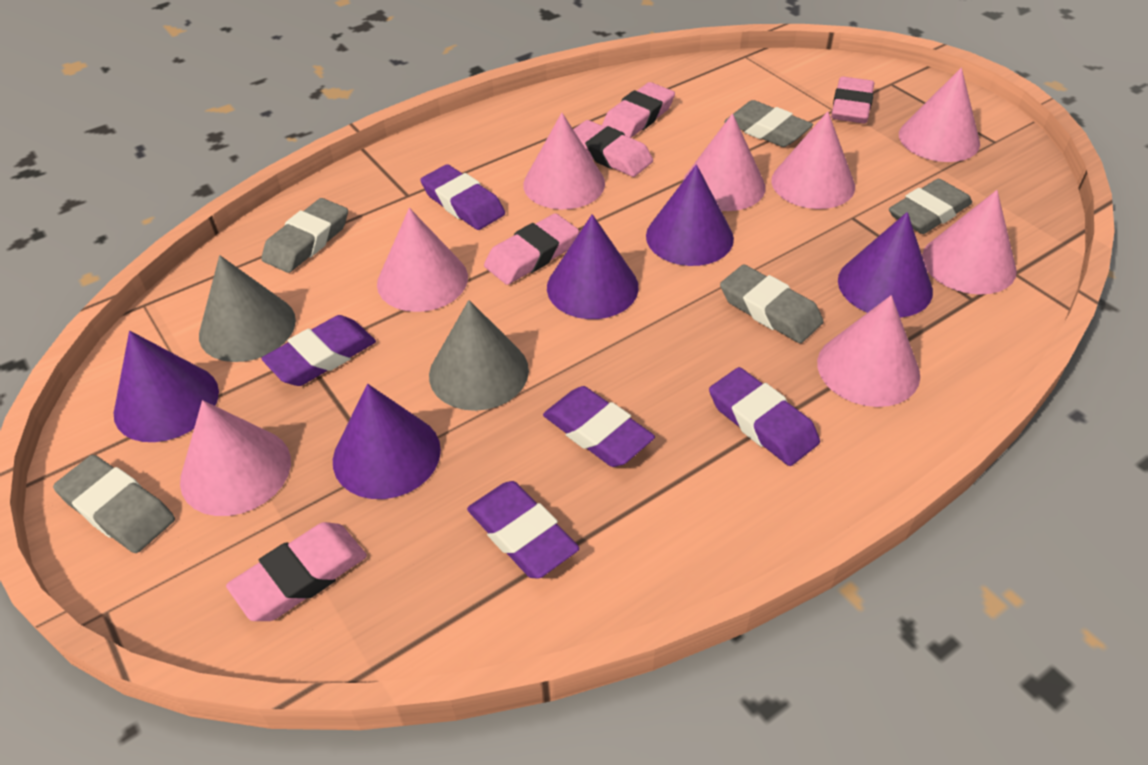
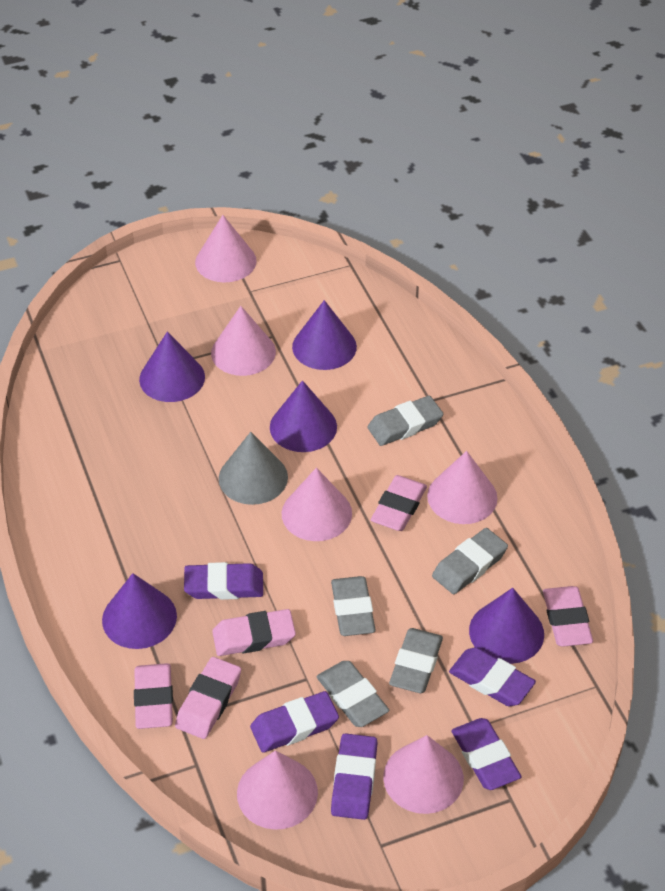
grey cone: [199,255,296,362] [429,300,529,411] = 2 -> [219,432,288,505] = 1
pink cone: [180,400,291,516] [377,208,468,312] [523,113,605,209] [683,113,766,211] [771,111,855,209] [817,295,920,407] [899,68,980,162] [922,190,1017,295] = 8 -> [195,215,257,282] [211,306,276,376] [237,751,318,830] [282,468,352,541] [383,735,464,814] [427,451,498,524] = 6

